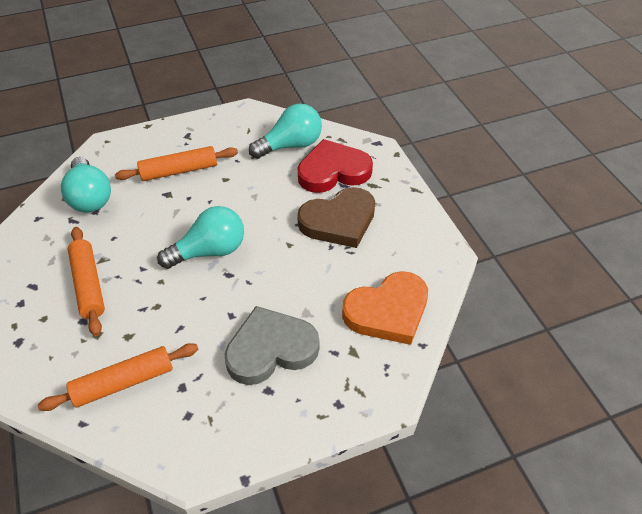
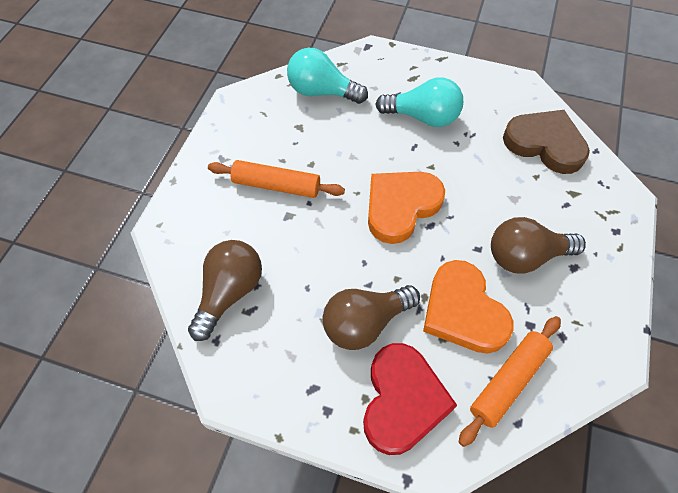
brown light bulb: none = 0 -> [188,240,262,341] [322,285,420,350] [491,217,586,274] = 3
grey heart: [224,306,320,385] = 1 -> none = 0
orange heart: [342,271,428,345] = 1 -> [368,172,445,244] [423,260,514,354] = 2
orange rolling pin: [38,343,198,411] [68,227,105,336] [115,146,238,181] = 3 -> [208,160,345,198] [459,316,561,447] = 2
turquoise light bulb: [61,157,111,212] [157,206,244,269] [249,103,322,159] = 3 -> [287,48,368,104] [375,77,463,127] = 2

